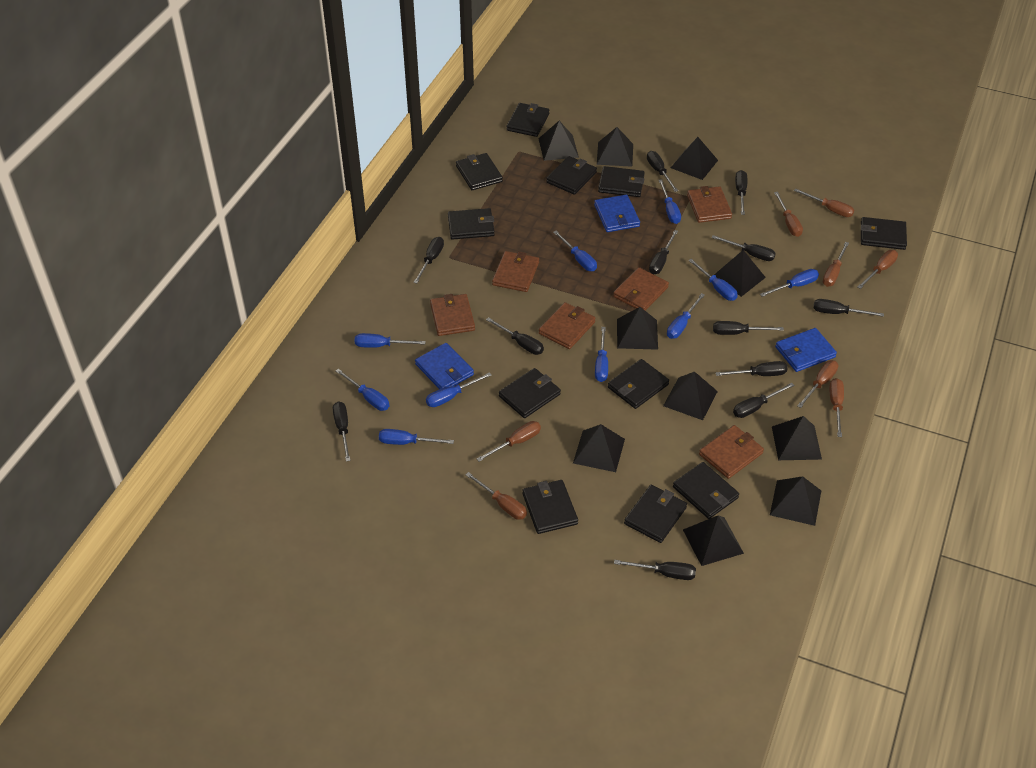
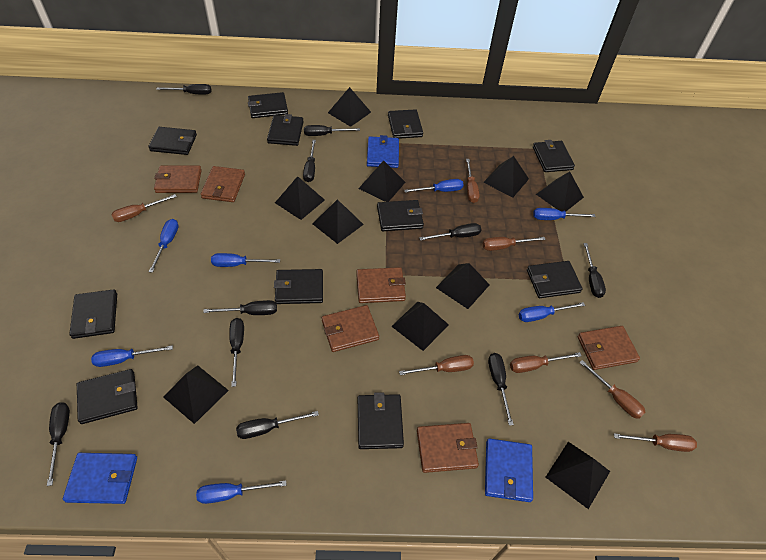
black screwdriver: [333,402,351,462] [413,237,444,283] [486,317,544,355] [614,560,696,580] [647,151,678,192] [649,230,678,274] [711,235,776,261] [713,321,784,335] [716,361,788,376] [733,383,795,418] [735,170,747,215] [813,299,884,317] = 12 -> [47,402,70,486] [156,84,211,95] [203,300,277,315] [229,318,244,387] [236,411,319,439] [303,140,316,182] [304,125,360,136] [419,223,481,241] [488,353,514,426] [583,243,606,298] = 10
blue screwdriver: [336,369,390,411] [355,333,426,348] [379,429,454,445] [426,372,491,407] [553,231,597,271] [595,327,608,382] [658,179,681,224] [667,293,705,339] [688,259,738,301] [760,269,819,297] = 10 -> [91,345,173,367] [149,219,179,273] [196,480,287,504] [211,253,280,267] [404,179,464,193] [518,302,585,322] [533,208,596,220] = 7
brown screwdriver: [466,472,527,520] [477,421,541,462] [774,192,803,237] [794,188,854,217] [797,360,838,408] [823,242,849,287] [829,378,844,437] [858,250,898,289] = 8 -> [111,194,177,222] [399,355,474,375] [466,159,479,203] [483,237,546,251] [510,352,582,373] [579,360,645,419] [614,433,697,452] = 7

